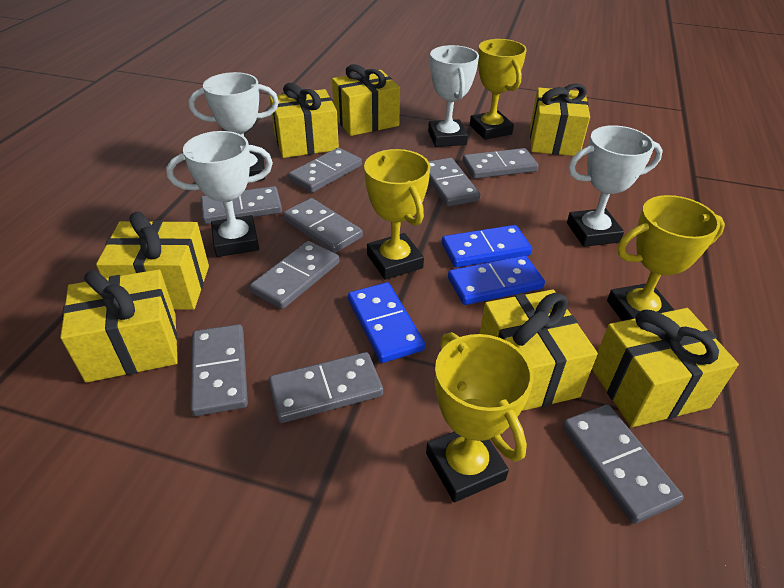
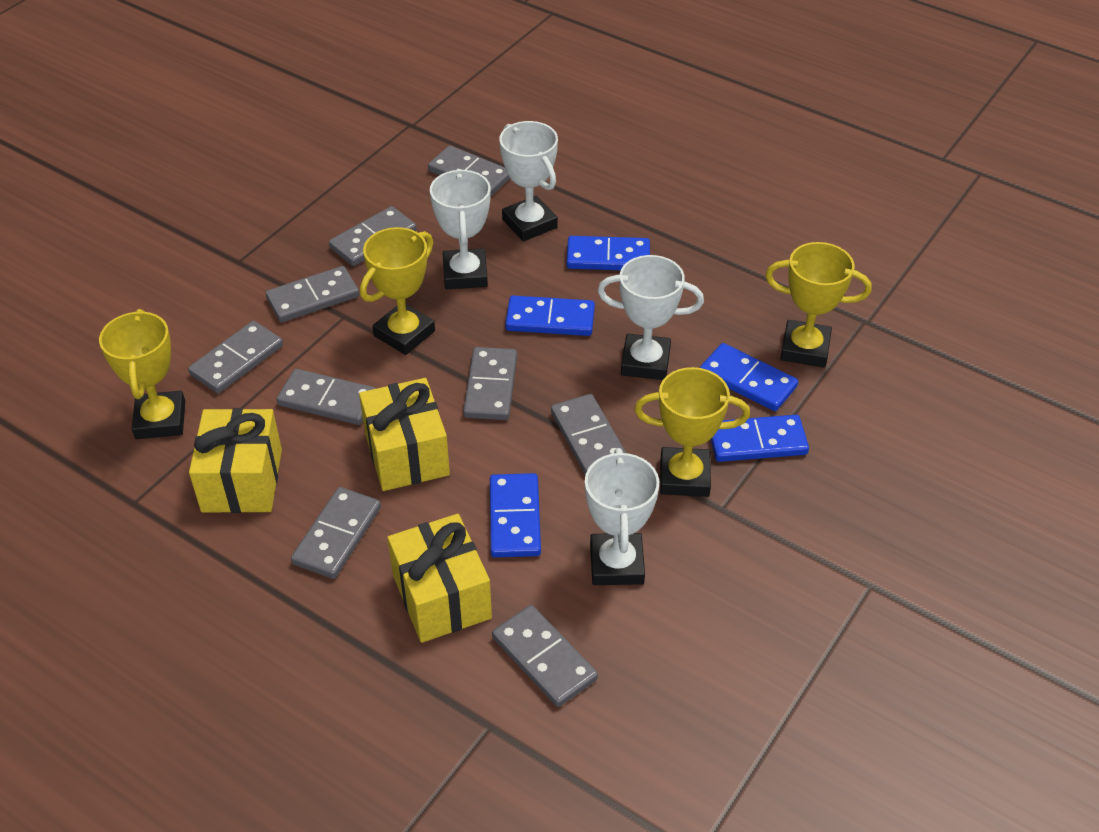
blue domino: [348,282,425,363] [442,225,532,268] [448,255,545,305] = 3 -> [490,473,541,558] [505,295,595,336] [567,236,650,270] [700,343,798,411] [711,415,809,462] = 5
yellow gift: [60,269,178,383] [96,212,209,310] [270,83,339,158] [332,64,400,136] [480,289,598,411] [530,83,590,156] [592,308,739,427] = 7 -> [189,408,282,513] [359,378,450,491] [387,514,492,643] = 3

